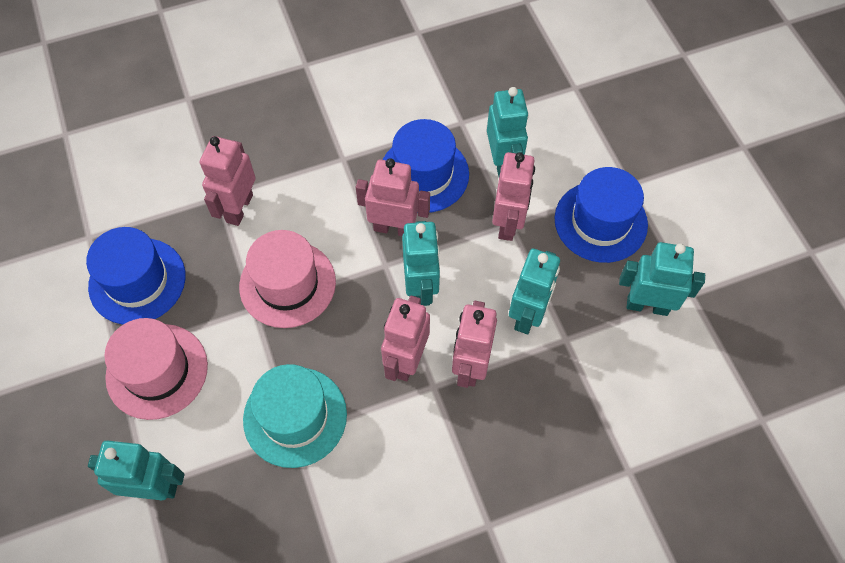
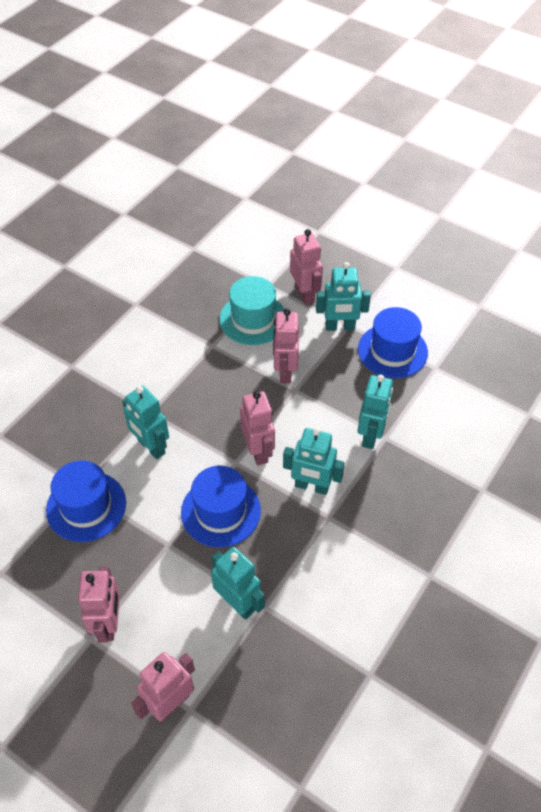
pink hat: [104,318,208,420] [239,230,336,328] = 2 -> none = 0

